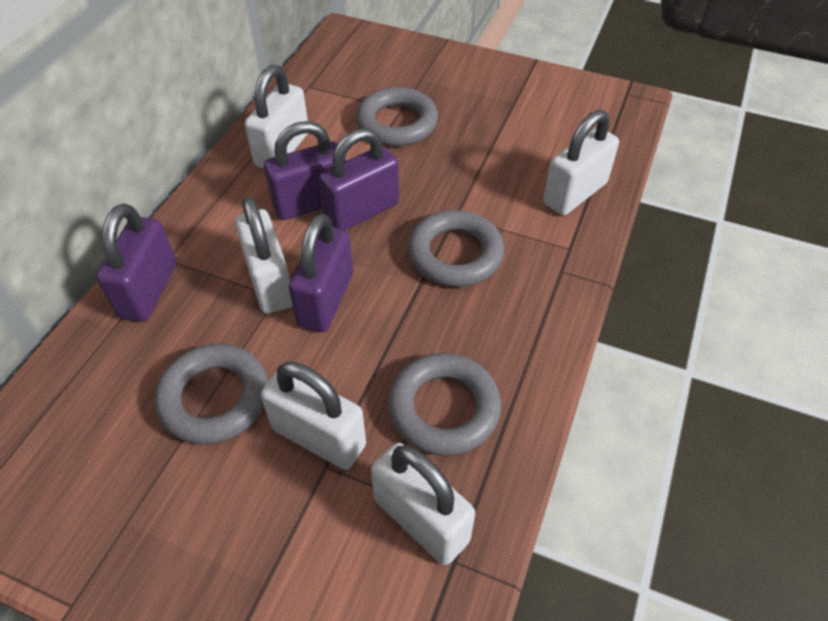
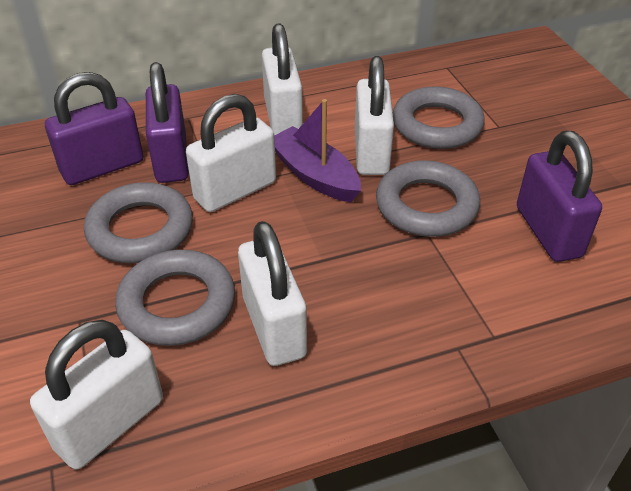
purple boat: none = 0 -> [274,99,361,202] = 1
purple padlock: [97,204,176,322] [264,121,346,220] [289,213,353,332] [319,128,399,230] = 4 -> [45,72,143,185] [146,62,189,183] [517,131,602,262] = 3

